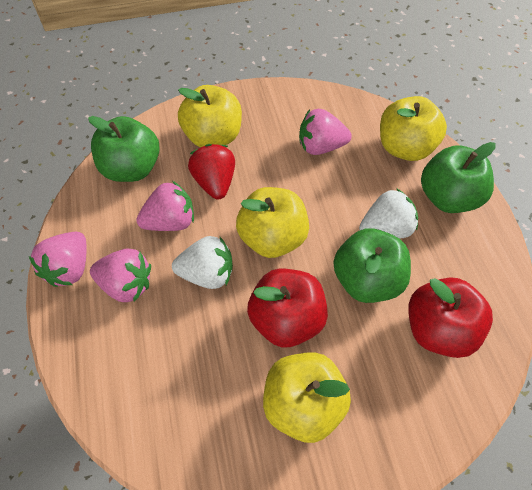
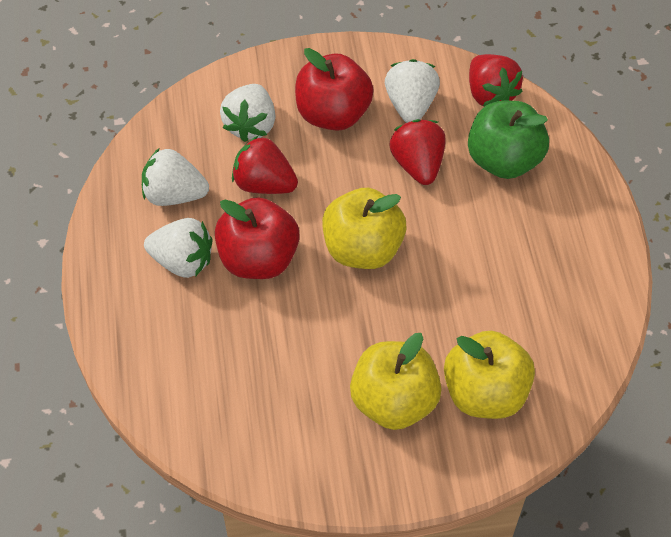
green apple: [88,116,160,182] [333,228,411,303] [421,142,496,213] = 3 -> [468,101,549,179] = 1
pink strawberry: [29,232,87,287] [90,248,151,302] [136,181,194,231] [299,109,352,155] = 4 -> none = 0
red strawberry: [188,144,235,199] = 1 -> [232,135,298,194] [389,119,445,185] [469,54,523,107] = 3
white strawberry: [172,236,233,289] [359,188,418,239] = 2 -> [142,148,209,206] [144,218,212,278] [220,84,275,142] [385,59,440,123] = 4
yellow apple: [178,85,242,147] [236,187,309,258] [263,352,351,443] [380,96,447,161] = 4 -> [322,188,406,269] [350,333,441,430] [444,331,535,419] = 3

